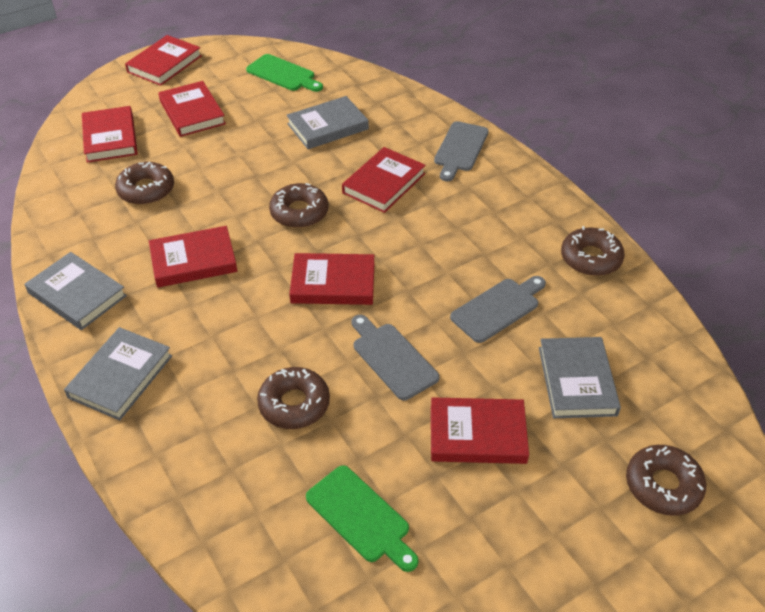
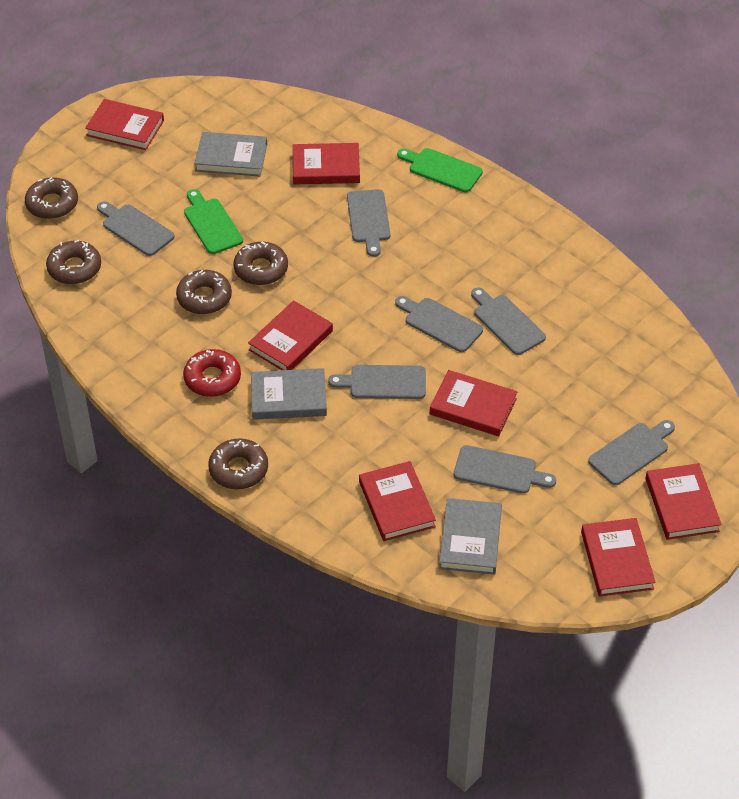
grey book: [25,252,127,330] [64,327,172,421] [286,96,369,149] [539,337,621,418] = 4 -> [194,132,267,176] [251,368,327,420] [439,498,502,575] = 3
grey cutting board: [352,315,439,400] [434,121,489,181] [450,276,546,343] = 3 -> [97,201,175,256] [328,365,426,399] [347,189,391,257] [395,296,483,352] [454,445,556,494] [471,287,546,355] [588,420,675,485] = 7
red donut: none = 0 -> [183,349,241,397] = 1

